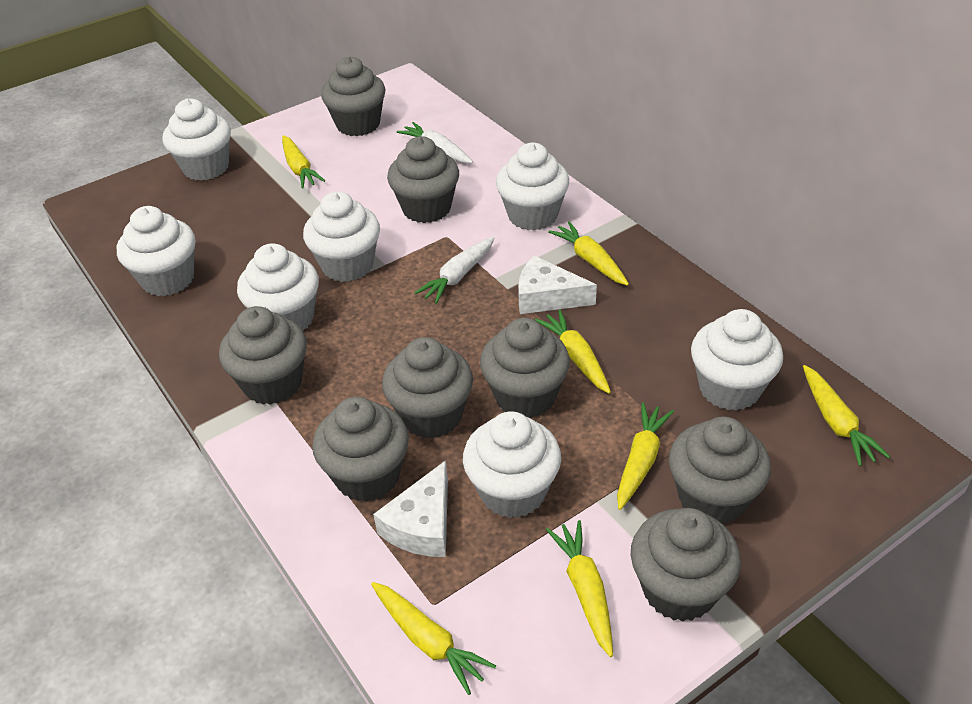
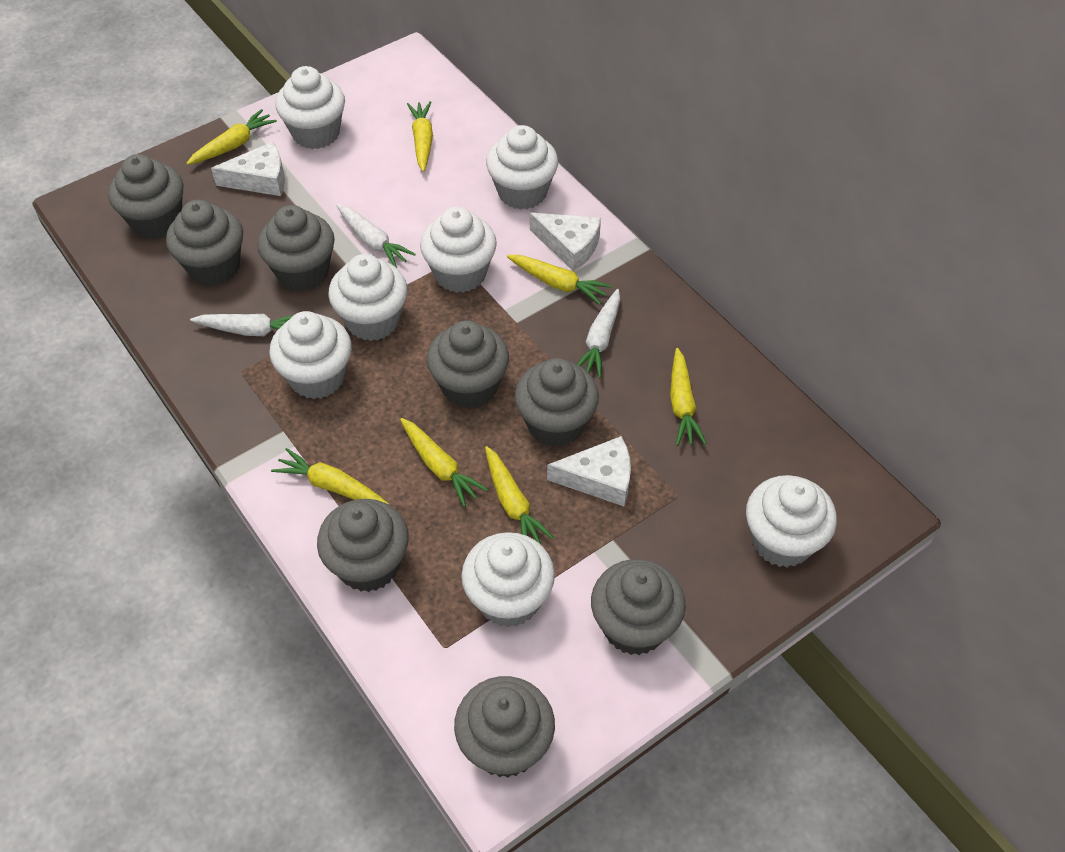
white carrot: [397,122,473,163] [414,237,494,304] = 2 -> [190,314,292,336] [336,204,416,268] [577,289,620,378] = 3
white cheese: [373,460,448,557] [518,256,597,314] = 2 -> [211,142,285,196] [530,213,601,271] [547,436,631,506] = 3

